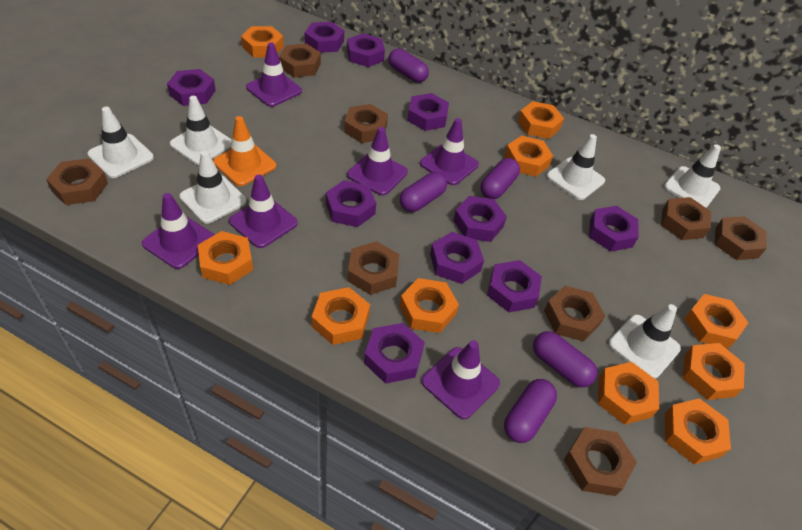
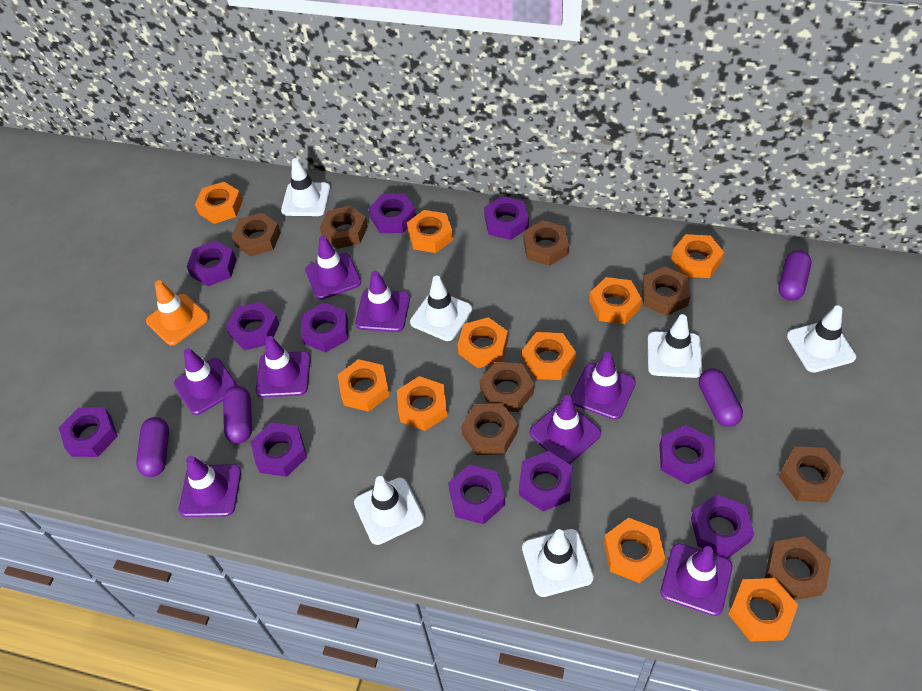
purple capsule: [388,49,429,83] [400,172,447,212] [481,158,520,199] [504,379,557,443] [533,331,598,388] = 5 -> [136,417,169,477] [223,386,252,444] [699,368,743,427] [779,250,811,301] = 4
purple nut: [167,69,216,106] [305,22,344,53] [326,180,376,227] [347,33,385,67] [364,323,425,384] [407,93,449,131] [430,232,484,284] [453,196,507,242] [487,260,542,312] [589,206,639,252] = 10 -> [59,407,118,457] [187,241,236,286] [226,302,280,350] [250,422,307,477] [301,303,348,352] [369,194,416,233] [448,465,505,524] [484,196,529,240] [519,451,573,511] [660,425,715,484] [691,494,754,559] = 11
purple traffic cone: [142,193,214,269] [229,175,298,248] [246,42,302,107] [347,127,408,196] [420,118,479,185] [422,340,500,419] = 6 -> [174,348,238,415] [179,456,241,517] [256,336,311,397] [305,236,361,300] [355,271,410,332] [529,395,601,464] [571,352,636,420] [660,543,732,616] = 8

